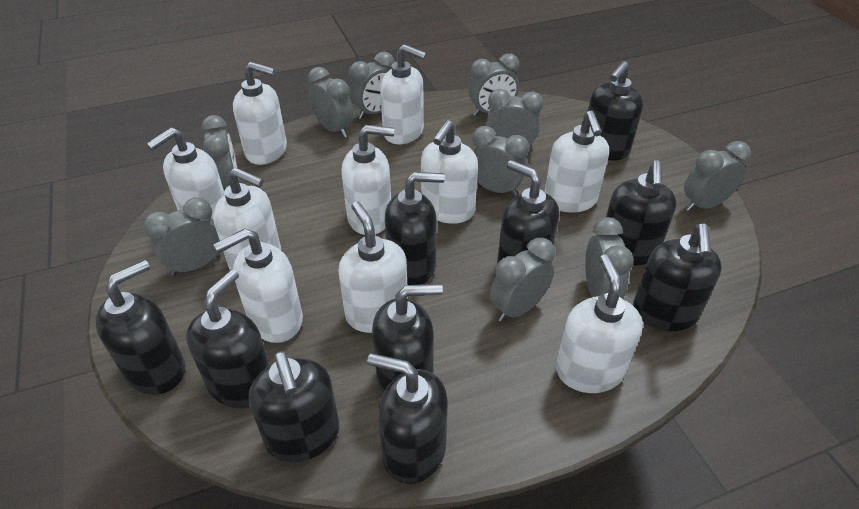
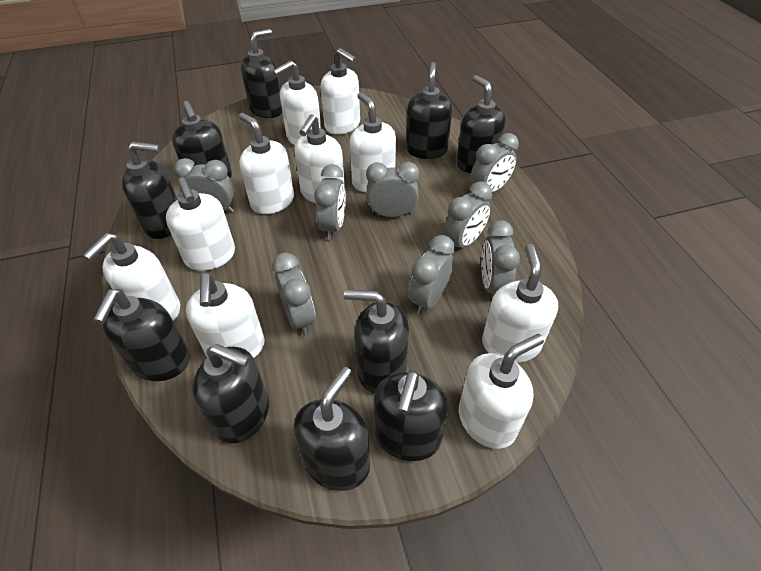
grey clock: [143,198,221,276] [202,115,237,189] [308,67,354,138] [349,52,395,119] [468,54,519,116] [472,126,529,196] [486,89,543,150] [490,238,555,322] [585,217,634,298] [684,141,751,212] = 10 -> [174,158,235,213] [272,252,316,335] [314,164,346,240] [366,162,420,217] [409,235,455,315] [443,181,492,251] [471,133,519,193] [481,220,520,296] = 8

